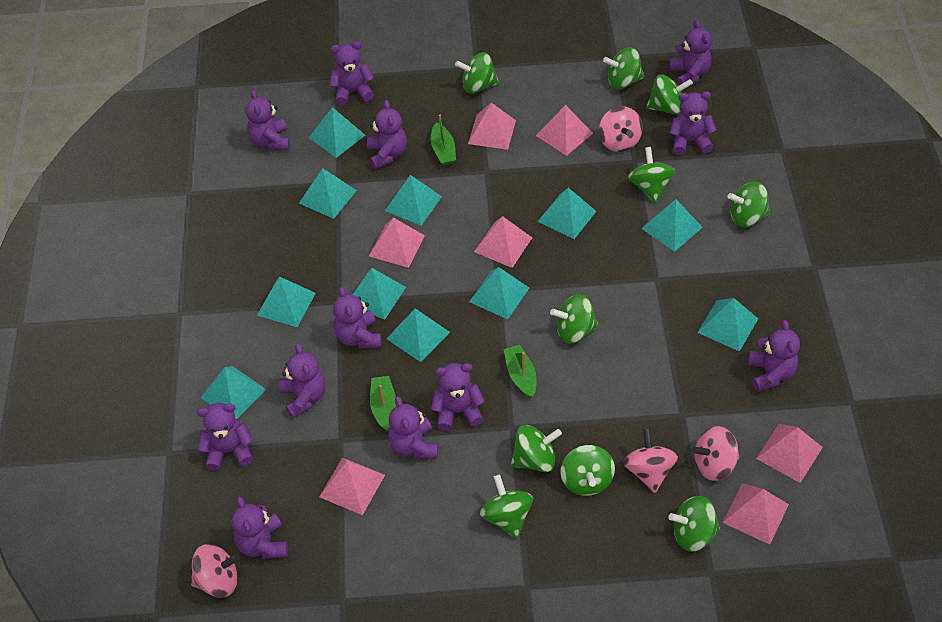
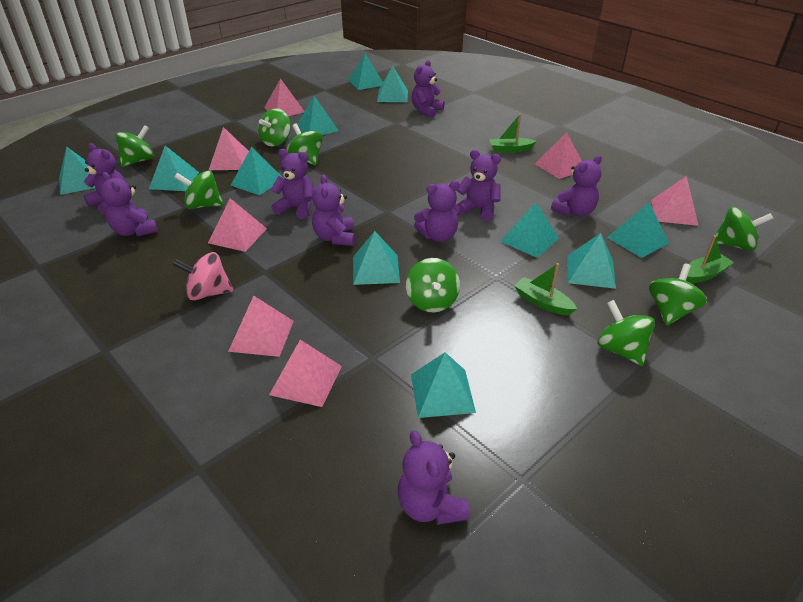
green spinning top: [455,52,499,94] [480,475,533,538] [511,425,562,472] [550,294,599,343] [560,445,615,496] [603,47,644,89] [628,147,675,203] [646,74,693,115] [668,496,721,552] [728,182,770,227] = 10 -> [115,125,154,167] [174,171,224,209] [258,108,291,146] [286,123,323,166] [406,258,460,312] [597,300,655,366] [649,264,707,326] [715,207,774,251] = 8
pink spinning top: [191,544,240,598] [599,106,642,152] [623,428,678,493] [692,426,739,481] = 4 -> [172,252,233,300] = 1
purple teddy bear: [197,403,253,471] [231,496,288,559] [246,90,290,150] [279,344,326,418] [330,41,374,106] [333,287,381,349] [367,100,407,169] [388,396,438,459] [431,363,485,431] [669,20,712,86] [670,91,717,155] [748,320,800,392] = 12 -> [84,143,125,215] [100,172,158,237] [271,149,313,219] [312,175,355,246] [398,430,470,525] [412,60,444,118] [414,181,460,242] [457,150,501,221] [551,155,602,216] = 9

